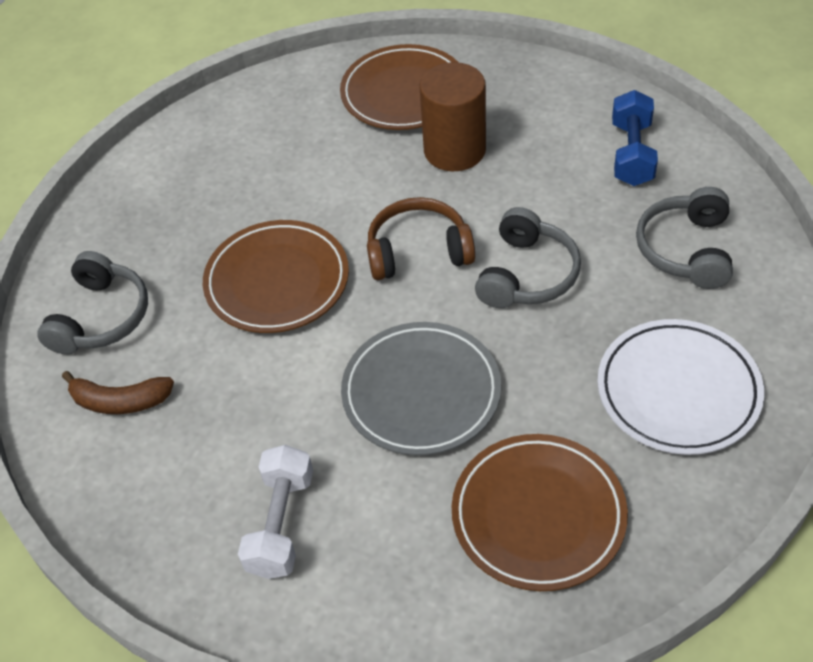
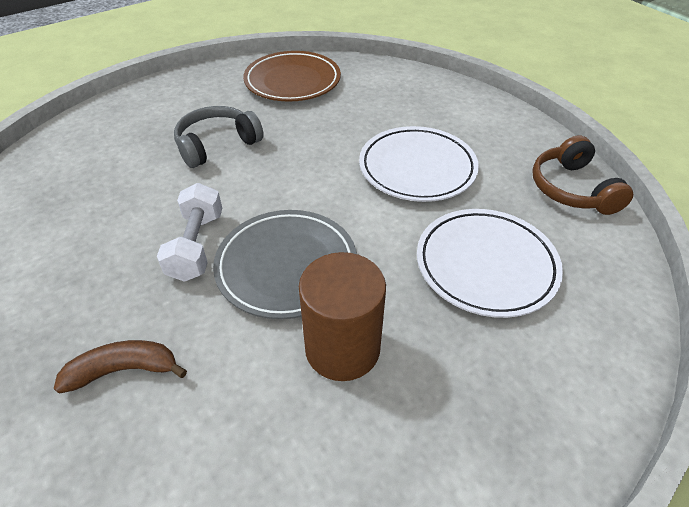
blue dumbbell: [612,90,658,186] = 1 -> none = 0
brown plate: [203,220,349,333] [340,44,459,130] [452,434,628,591] = 3 -> [243,51,341,102] = 1
grey headphones: [37,251,148,355] [475,207,581,308] [636,187,733,289] = 3 -> [174,106,264,168] = 1
white plate: [597,319,764,455] = 1 -> [359,126,479,202] [417,209,563,318] = 2

